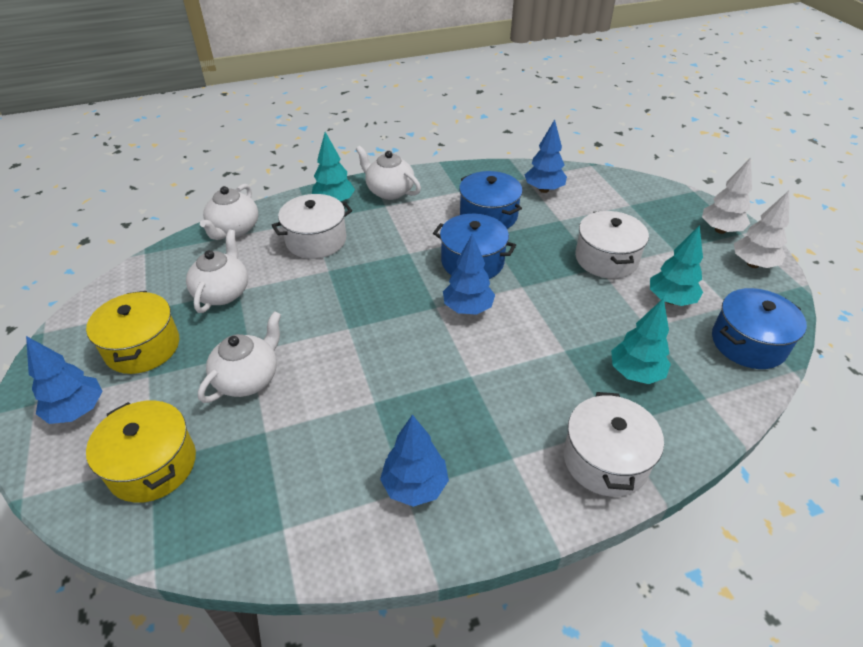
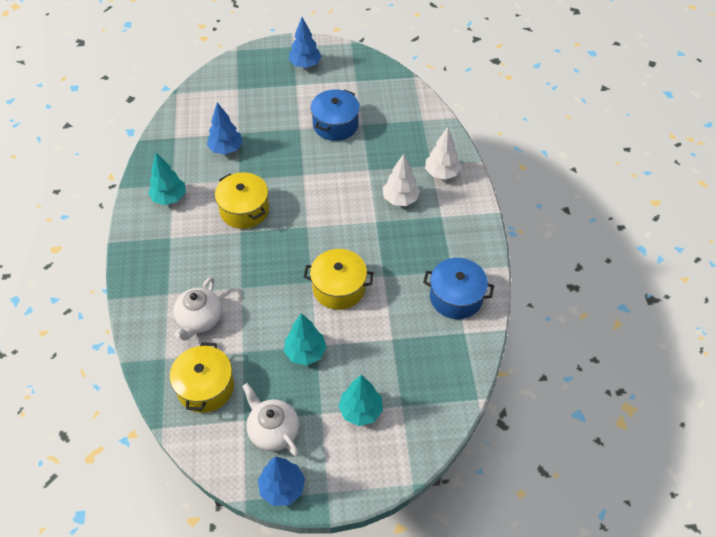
blue pot: [433,214,516,279] [459,171,523,229] [712,288,807,369] = 3 -> [311,89,360,141] [423,258,494,319] = 2
blue tree: [26,336,103,424] [380,414,449,507] [443,234,495,315] [525,119,567,193] = 4 -> [207,102,243,155] [258,457,305,506] [289,17,321,68] = 3
white pot: [271,194,352,259] [563,392,664,497] [575,211,649,279] = 3 -> none = 0
white teapot: [186,229,248,313] [198,311,281,403] [200,184,258,240] [356,146,421,200] = 4 -> [173,277,222,341] [242,383,299,456] = 2
yellow pot: [86,291,179,374] [86,400,196,503] = 2 -> [170,342,234,413] [215,173,269,229] [304,249,374,310] = 3

